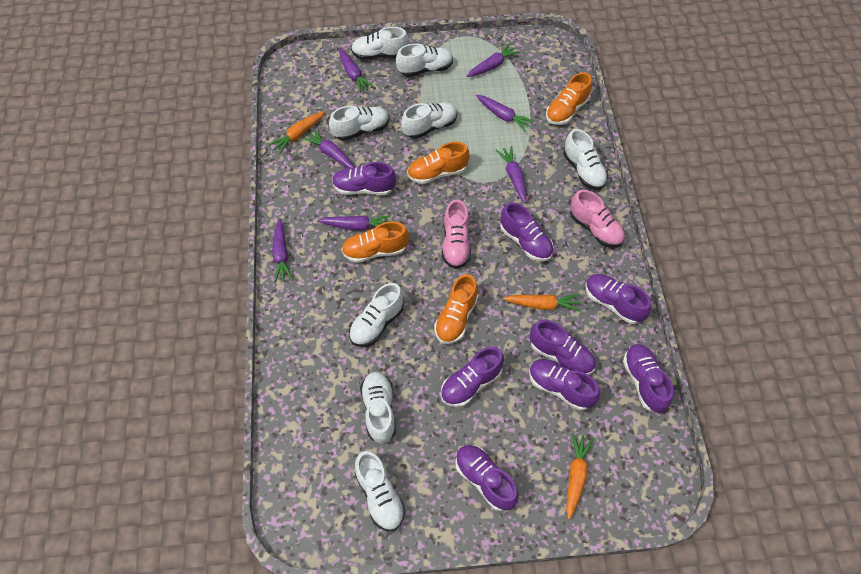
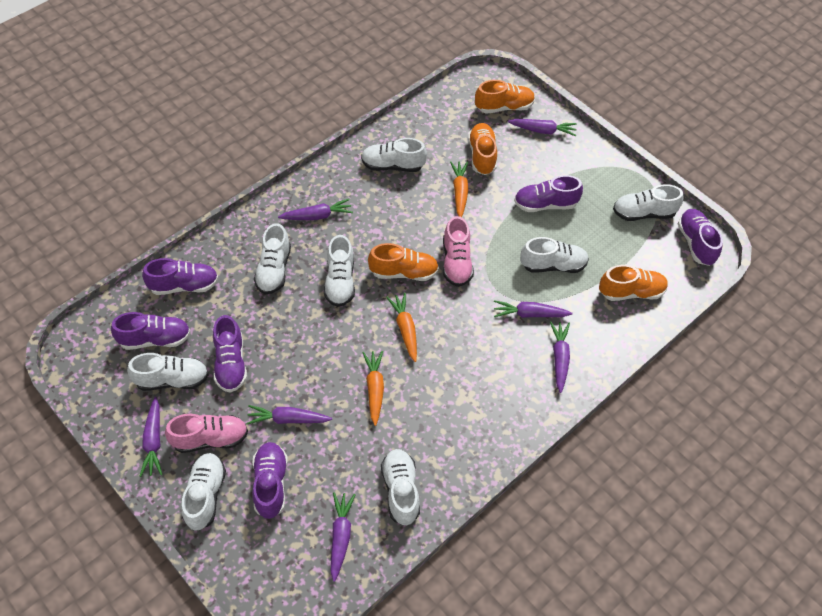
purple shoe: [332,162,396,195] [440,347,504,407] [455,445,519,511] [500,202,554,261] [529,359,600,410] [530,320,596,375] [586,274,651,324] [623,344,673,413] = 8 -> [111,312,191,350] [142,258,218,295] [213,315,247,393] [252,442,288,519] [514,175,583,212] [678,209,723,266] = 6

